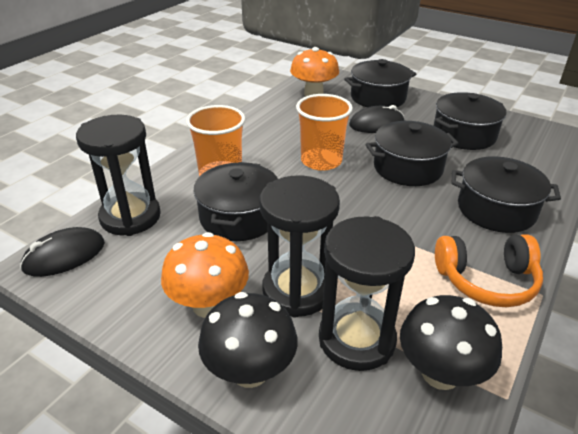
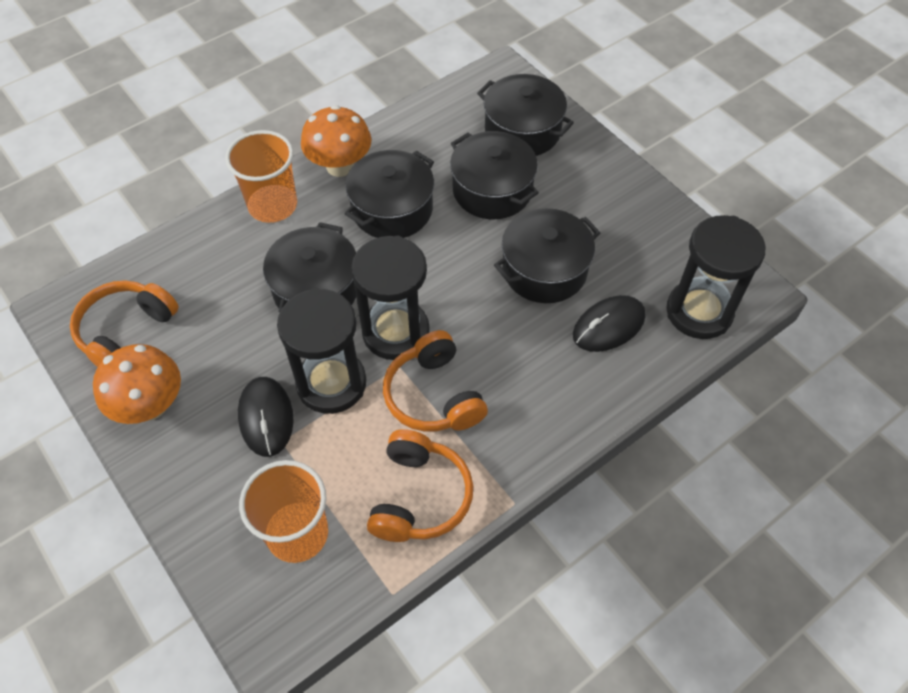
black mushroom: [198,292,298,388] [400,295,502,390] = 2 -> none = 0
orange headphones: [435,234,543,307] = 1 -> [70,280,179,367] [367,429,473,542] [383,330,488,432] = 3

